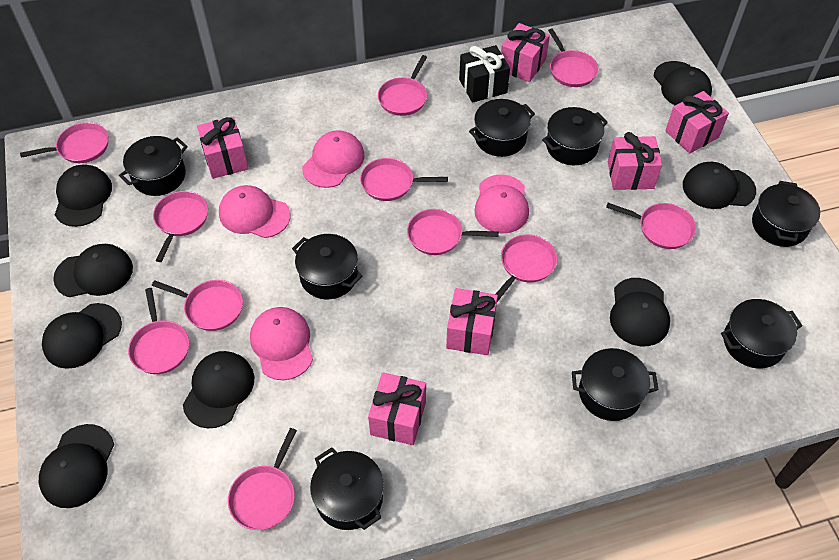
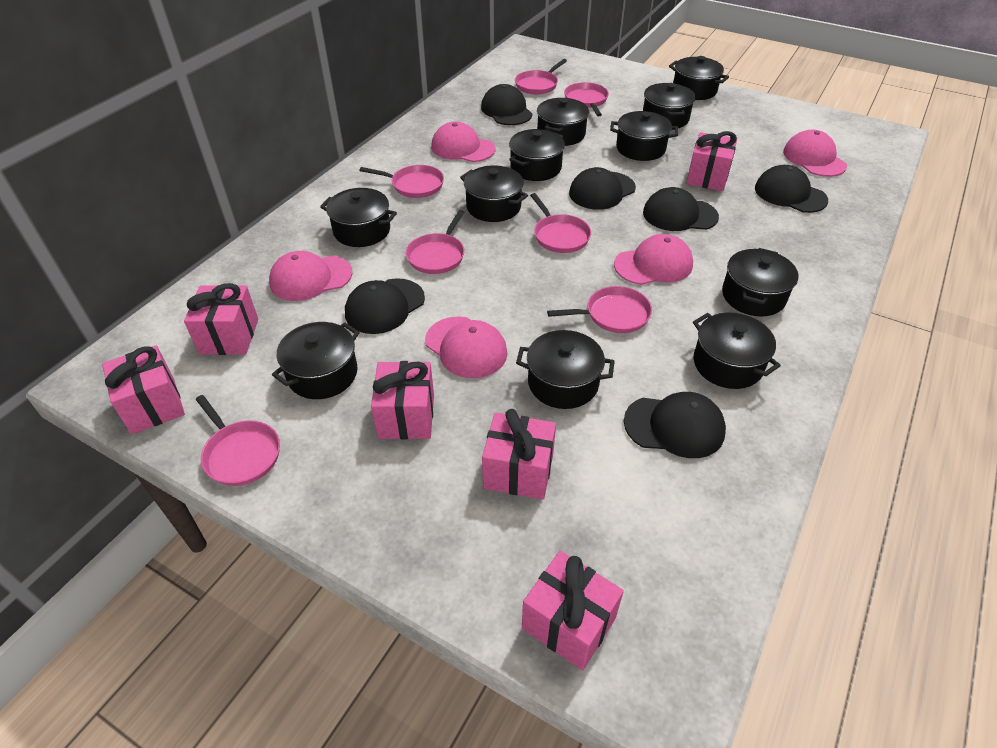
black cap: [39,424,114,508] [42,303,122,369] [53,244,133,297] [55,165,112,227] [183,351,254,428] [610,278,670,346] [653,61,712,105] [683,162,756,209] = 8 -> [345,278,425,334] [481,84,533,125] [569,167,636,210] [624,392,726,458] [643,187,719,231] [755,165,828,213] = 6
black gift: [459,45,510,103] = 1 -> none = 0
black pot: [119,136,188,196] [292,234,362,299] [310,447,384,530] [469,99,535,157] [542,107,608,165] [572,348,658,421] [721,299,802,368] [752,181,820,247] = 8 -> [272,322,360,399] [320,188,397,247] [460,165,528,222] [509,129,565,181] [516,330,615,409] [537,98,589,146] [610,111,678,161] [643,83,696,128] [669,56,729,100] [693,313,781,389] [722,248,799,316] = 11
pink cap: [219,185,291,238] [250,307,313,380] [302,130,365,188] [474,175,529,233] = 4 -> [269,251,352,301] [425,316,508,378] [431,122,495,162] [614,234,693,285] [783,130,847,177] = 5
pink pan: [20,122,109,163] [128,288,189,374] [152,280,243,331] [153,191,208,262] [228,428,297,530] [360,158,448,201] [378,55,427,116] [407,209,499,255] [496,234,558,302] [548,28,599,87] [606,203,696,249] = 11 -> [196,395,280,486] [360,165,444,198] [406,210,465,274] [515,59,567,95] [530,193,591,253] [547,286,652,333] [564,82,609,116] = 7

